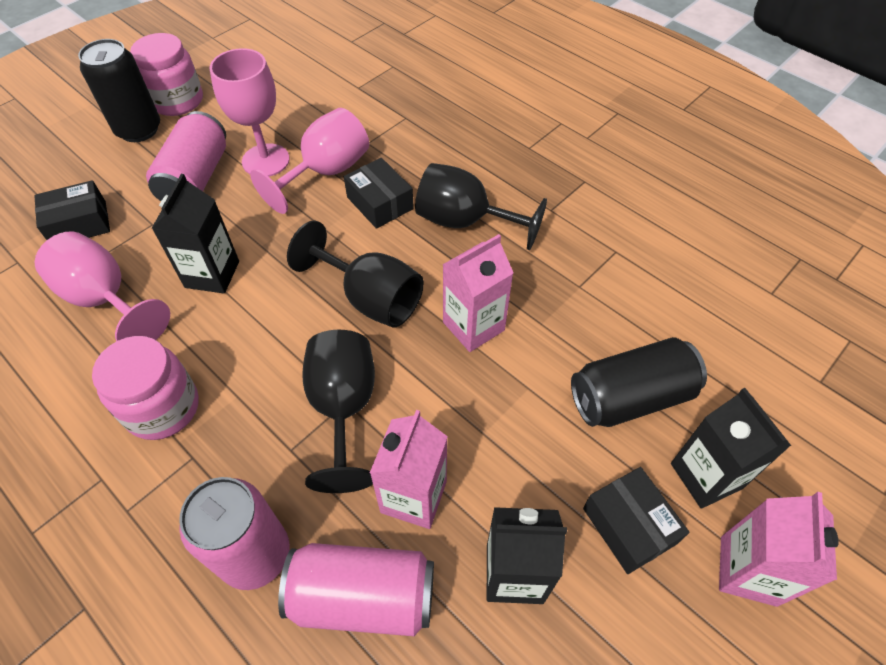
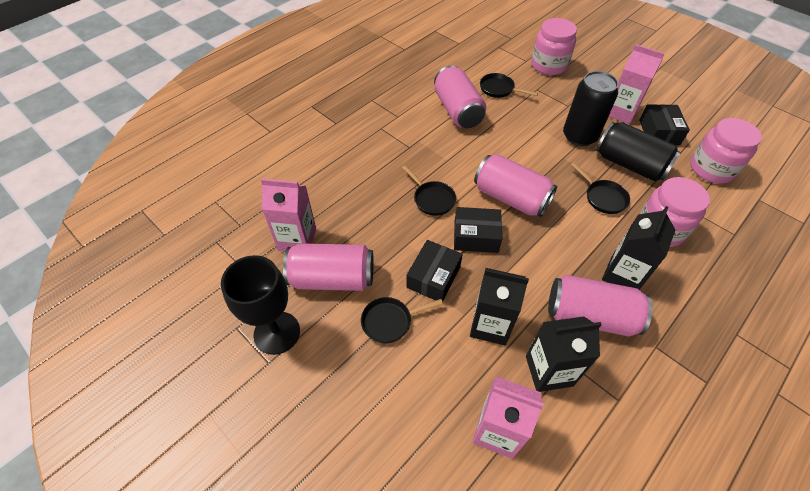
black goblet: [287,221,424,328] [302,330,375,493] [415,163,547,250] = 3 -> [221,255,300,355] = 1
black pan: none = 0 -> [361,297,443,343] [402,165,456,216] [480,73,538,98] [571,162,630,214] = 4
pink can: [146,111,226,201] [179,477,290,590] [278,543,434,636] = 3 -> [283,243,374,291] [434,65,486,128] [474,154,557,217] [548,275,653,336] = 4
pink goblet: [35,231,170,341] [210,48,290,176] [250,108,369,214] = 3 -> none = 0
pink jar: [92,336,199,440] [130,33,203,116] = 2 -> [531,18,577,75] [640,177,710,247] [690,118,762,184] = 3

